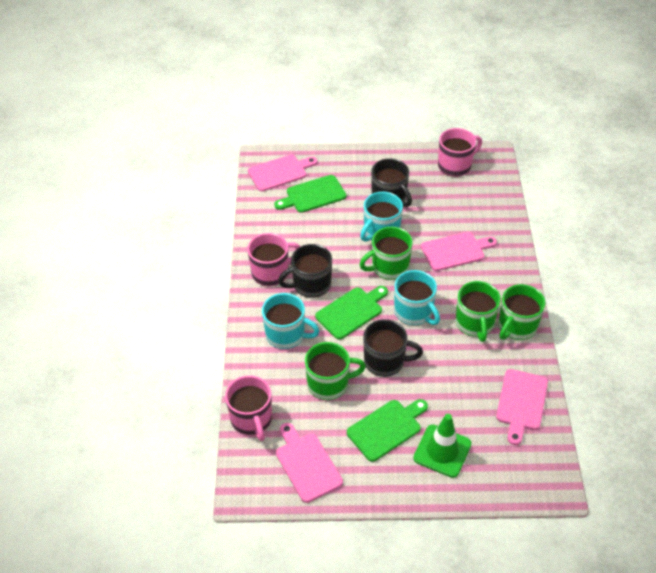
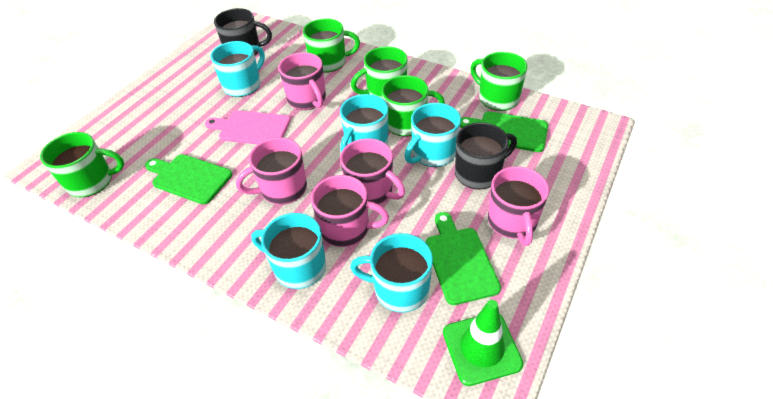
black mug: [278,244,332,298] [363,319,423,377] [371,158,412,207] = 3 -> [214,8,272,55] [455,122,517,190] = 2
green mug: [305,342,366,400] [360,227,413,280] [456,281,501,342] [499,284,545,340] = 4 -> [40,132,124,197] [303,18,360,73] [351,46,408,98] [382,75,445,137] [471,52,527,111] = 5
pink cutting board: [248,154,317,192] [276,423,343,503] [421,232,497,271] [496,369,548,445] = 4 -> [205,110,291,145] = 1
pink mug: [225,375,272,441] [247,233,300,286] [438,128,482,177] = 3 -> [236,137,307,205] [278,52,326,110] [311,175,389,247] [340,138,405,205] [488,166,549,246] = 5
turquoise mug: [262,293,320,349] [360,192,403,242] [394,270,440,325] = 3 -> [211,41,265,97] [251,213,326,289] [340,94,388,152] [350,233,433,313] [404,103,461,167] = 5

